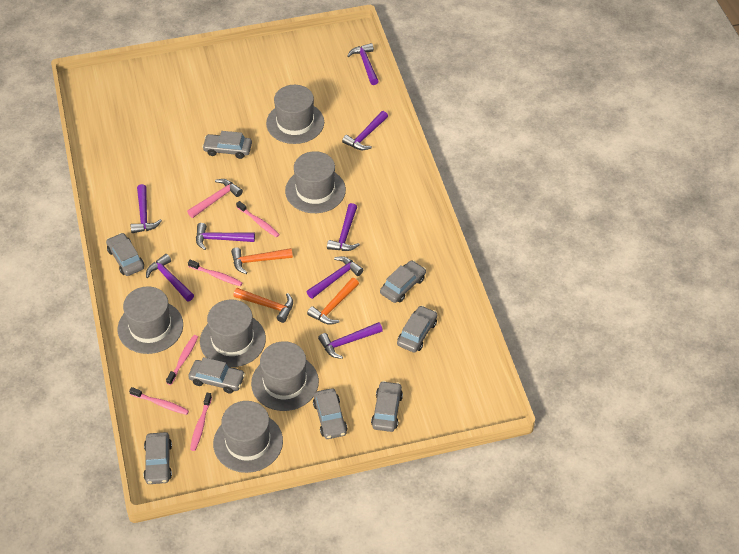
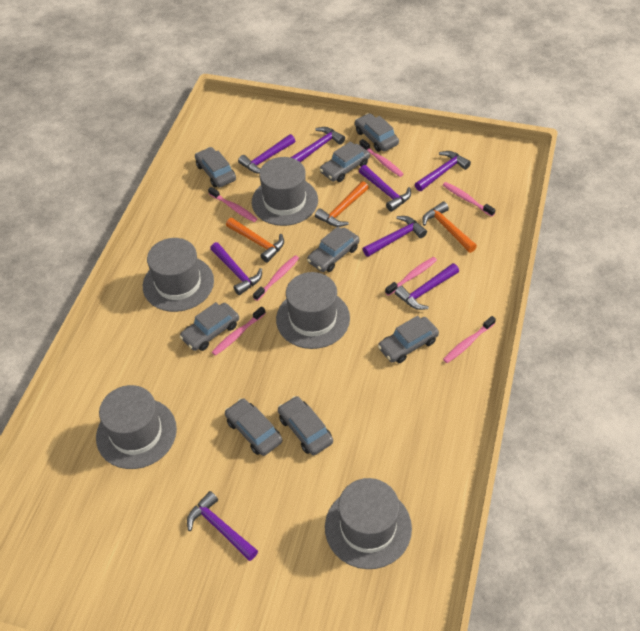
grey hat: [118,286,183,354] [200,299,266,367] [213,401,283,473] [251,341,319,411] [266,85,324,144] [285,151,346,213] = 6 -> [96,385,177,469] [143,238,214,312] [252,157,318,226] [276,272,350,349] [325,478,412,569] = 5
pink hammer: [187,179,243,218] = 1 -> none = 0
pink toothbrush: [129,387,189,415] [166,335,198,385] [188,260,243,286] [190,393,212,451] [236,201,280,237] = 5 -> [208,187,257,222] [212,306,266,356] [253,255,299,301] [359,139,404,177] [385,257,437,296] [443,182,496,217] [443,316,496,363] = 7

